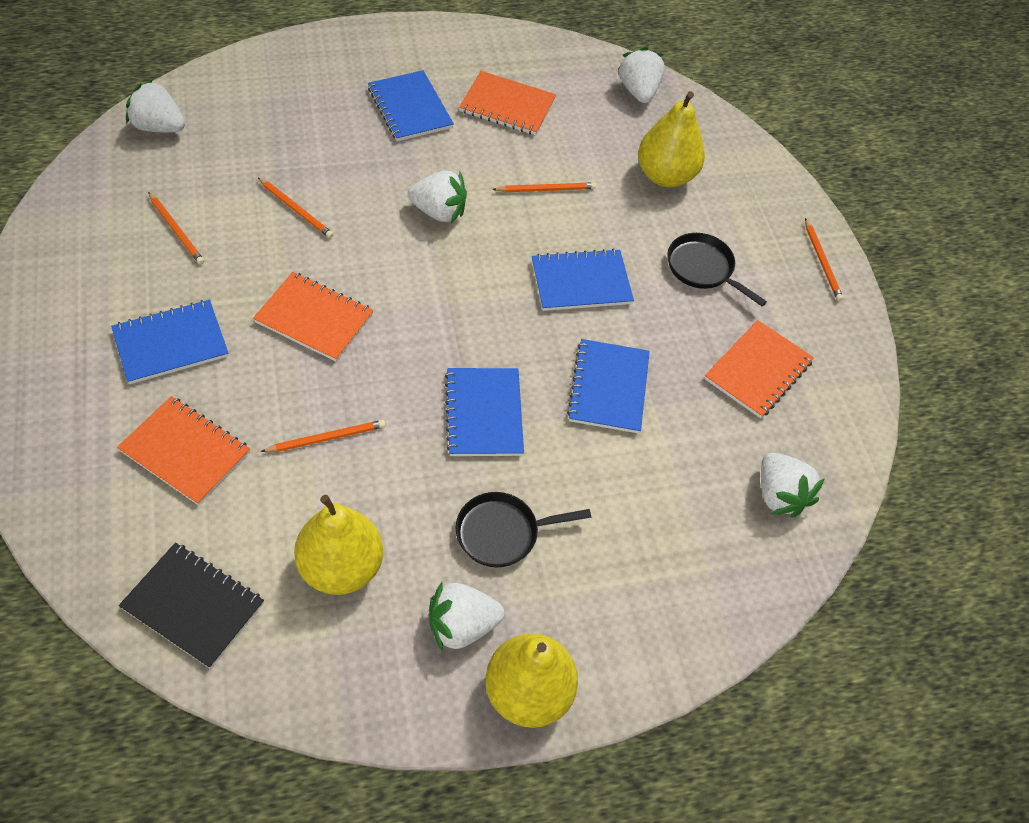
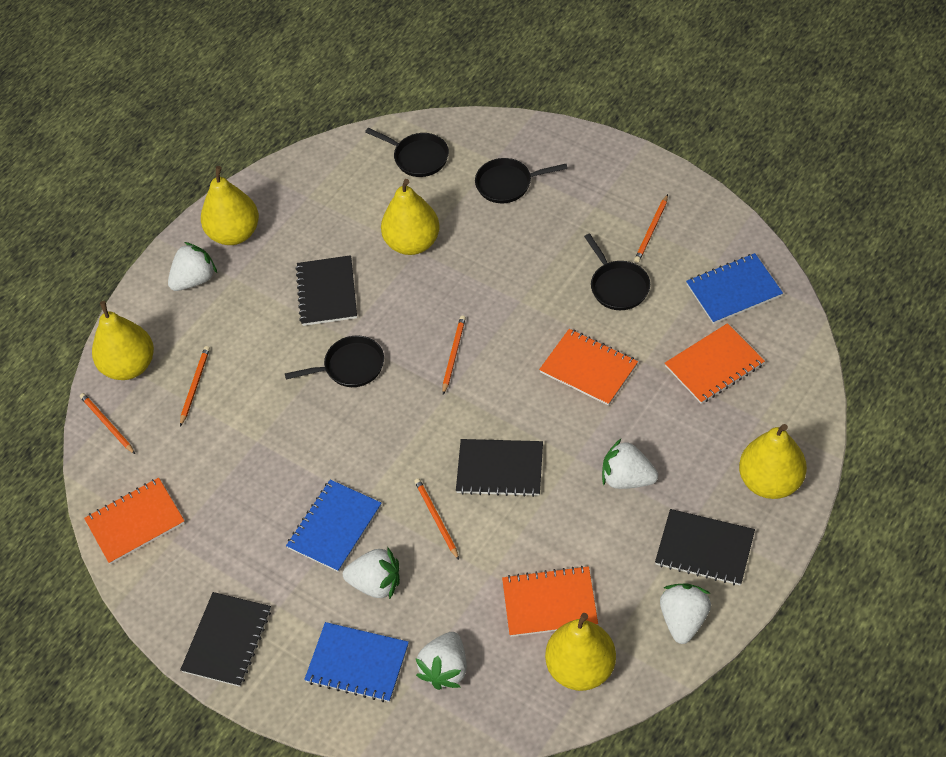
black notebook: [119,542,264,669] = 1 -> [180,592,271,687] [296,255,357,326] [456,439,543,497] [655,509,755,585] = 4
black pan: [455,492,591,567] [667,233,767,306] = 2 -> [285,335,384,387] [365,128,449,177] [475,158,568,203] [584,234,650,310] = 4
blue notebook: [111,300,228,384] [368,70,454,141] [445,368,524,456] [532,249,634,311] [567,339,650,433] = 5 -> [286,480,381,572] [304,622,409,702] [686,253,783,324] = 3
yellow pear: [294,495,383,595] [485,633,578,728] [638,91,705,187] = 3 -> [92,301,154,380] [201,166,259,245] [381,179,440,255] [545,613,616,691] [739,424,807,499] = 5

